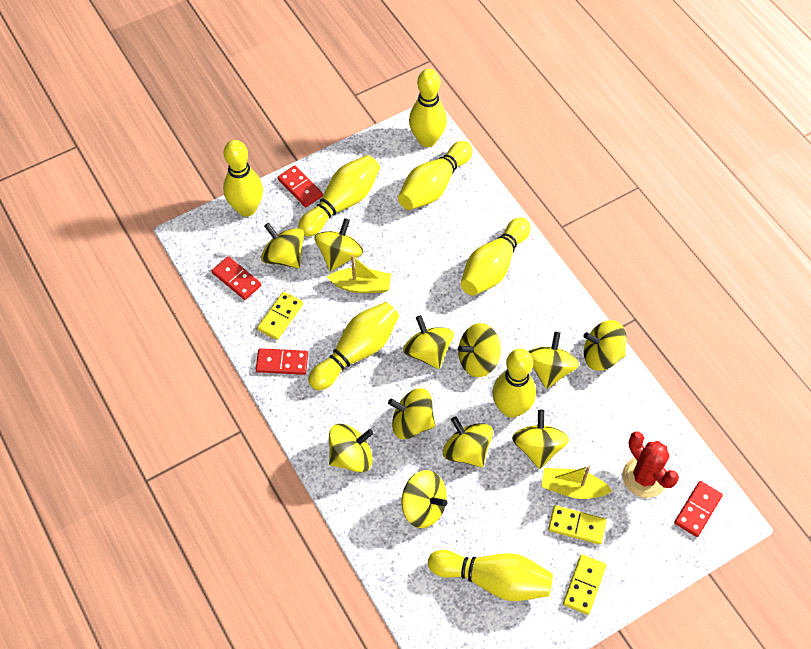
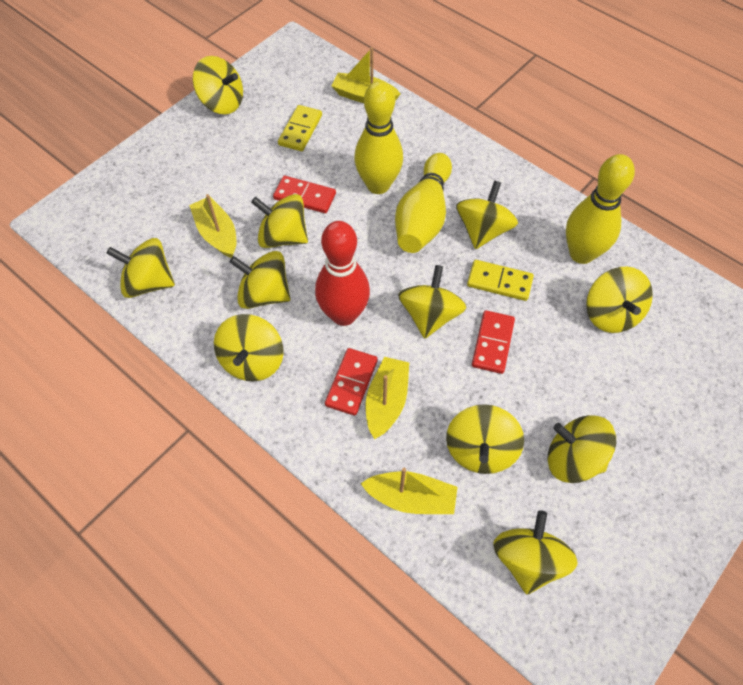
red bowling pin: none = 0 -> [315,221,370,326] = 1
red cactus: [622,431,679,498] = 1 -> none = 0
red domino: [212,256,261,300] [256,348,308,375] [278,165,323,207] [674,481,723,537] = 4 -> [273,176,336,213] [325,348,378,416] [472,310,515,374] = 3
yellow boat: [327,255,391,293] [541,466,612,499] = 2 -> [189,194,236,258] [331,47,400,103] [360,468,457,514] [366,357,409,439] = 4
yellow bowling pin: [223,140,263,216] [298,155,380,237] [308,302,399,390] [398,141,473,210] [409,69,447,147] [428,550,553,601] [461,217,531,296] [493,349,536,418] = 8 -> [354,81,403,194] [395,153,452,253] [566,154,635,264] = 3
yellow domino: [257,292,303,340] [548,505,607,545] [563,554,606,615] = 3 -> [278,105,322,151] [467,260,534,301] = 2

